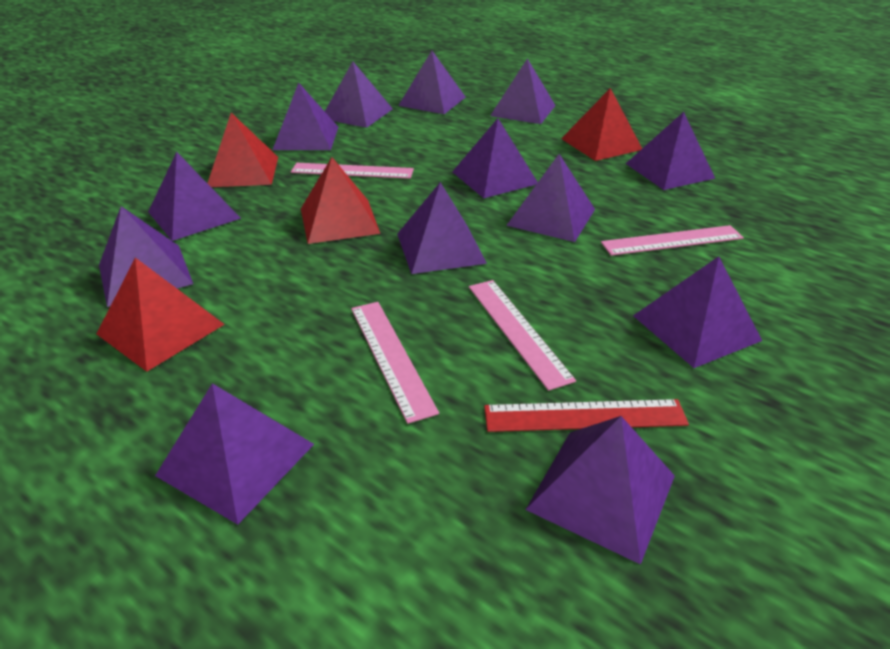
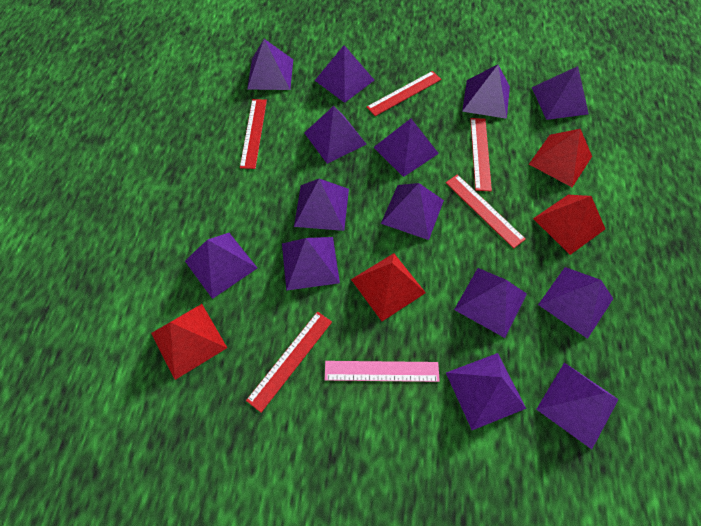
pink ruler: [291,163,414,179] [351,302,439,424] [469,280,576,391] [601,225,744,256] = 4 -> [325,361,440,382] = 1
purple pyramid: [99,206,193,307] [148,152,241,241] [155,383,314,525] [273,83,338,150] [325,61,393,128] [397,182,487,274] [398,51,466,114] [452,118,538,198] [490,58,556,124] [506,154,595,242] [526,416,675,565] [626,112,715,190] [633,256,762,368] = 13 -> [185,233,257,299] [247,39,293,90] [282,237,340,291] [294,179,349,231] [304,106,367,164] [314,45,374,103] [373,118,439,177] [381,183,444,240] [446,353,526,430] [454,268,527,338] [462,64,510,119] [532,66,589,120] [536,363,619,449] [538,267,614,339] = 14
red ruler: [484,399,689,432] = 1 -> [240,99,267,169] [246,311,332,413] [366,71,441,116] [446,174,526,249] [470,118,492,191] = 5

